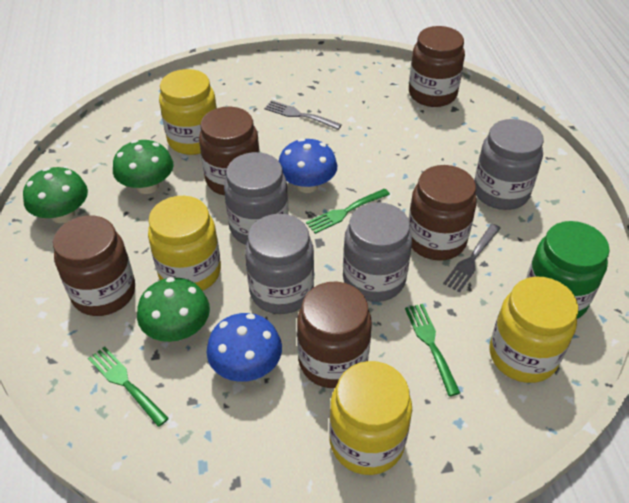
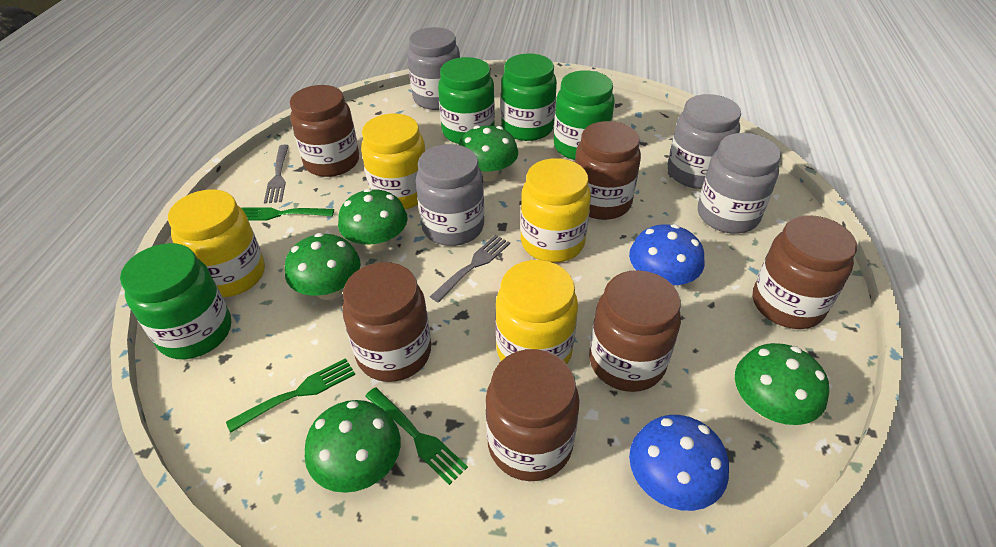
brown jar: [53,216,135,316] [199,107,260,195] [297,281,372,388] [408,165,477,261] [409,26,465,107] = 5 -> [290,85,359,177] [342,262,431,382] [486,349,580,481] [575,121,641,220] [589,270,681,392] [753,215,857,329] = 6
green jar: [526,221,610,319] = 1 -> [120,243,231,359] [438,57,495,144] [501,54,557,141] [554,70,615,160] = 4
green mushroom: [23,167,88,223] [113,140,173,194] [137,277,210,342] = 3 -> [285,233,361,300] [305,400,401,493] [338,188,408,251] [459,125,518,181] [735,343,829,425] = 5

